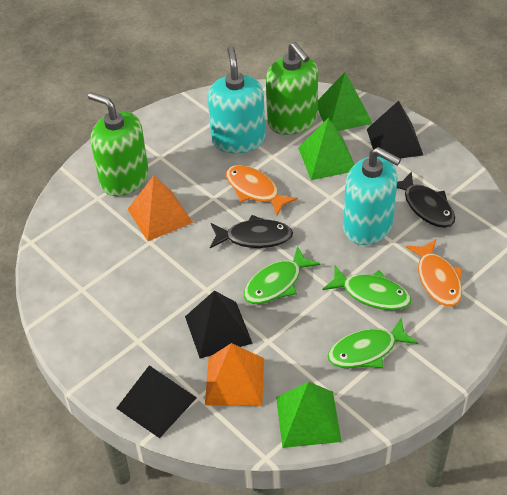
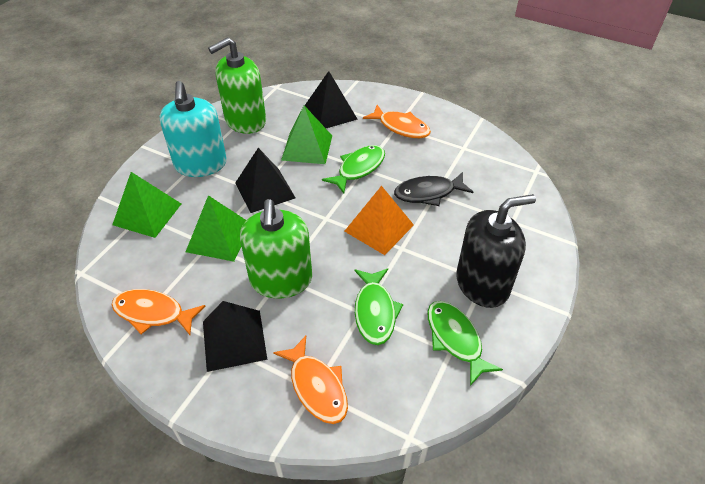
black fish: [210,215,293,248] [397,171,455,228] = 2 -> [394,172,473,206] = 1
black soap dispenser: none = 0 -> [456,194,536,308] = 1
orange fish: [226,165,298,216] [406,239,462,306] = 2 -> [111,289,206,335] [273,336,348,424] [363,105,431,138] = 3
orange pyramid: [128,176,193,241] [205,343,264,406] = 2 -> [344,186,414,255] = 1
turquoise soap dispenser: [208,46,265,154] [343,147,401,245] = 2 -> [160,81,227,177] = 1

